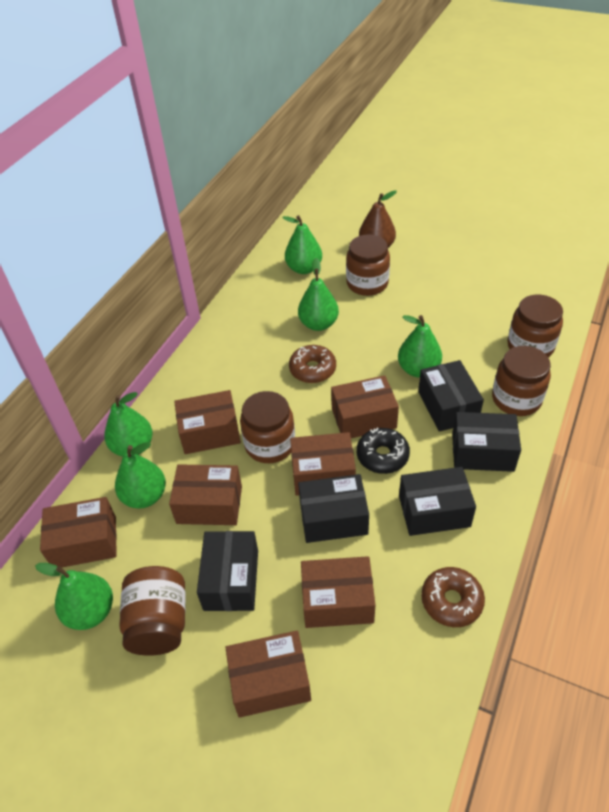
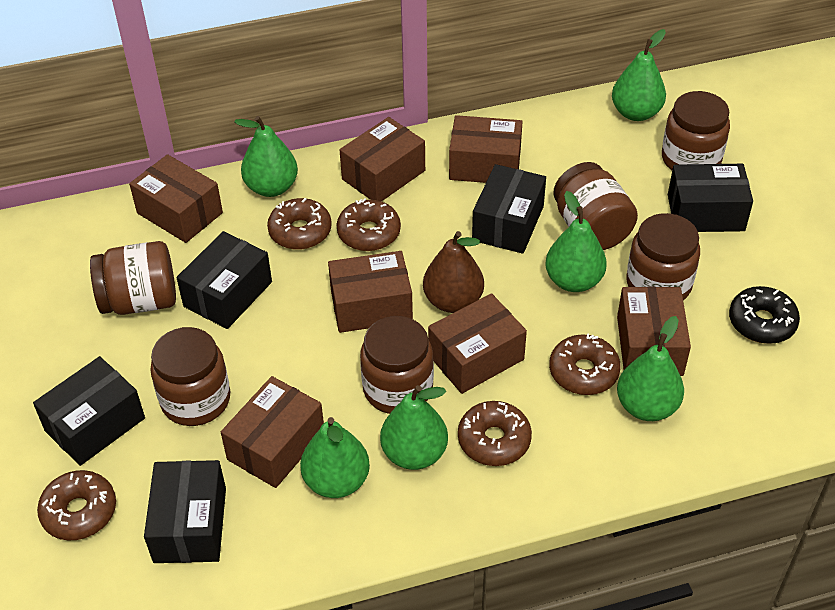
brown donut: [289,345,336,383] [421,567,485,627] = 2 -> [37,470,116,540] [267,198,332,250] [336,198,401,251] [458,401,532,466] [549,333,621,395] = 5
brown jar: [120,566,185,656] [240,391,295,463] [346,234,390,296] [492,346,551,416] [508,295,563,358] = 5 -> [90,241,176,315] [150,327,230,426] [360,316,434,414] [553,162,638,250] [626,213,700,300] [662,91,730,170] = 6

